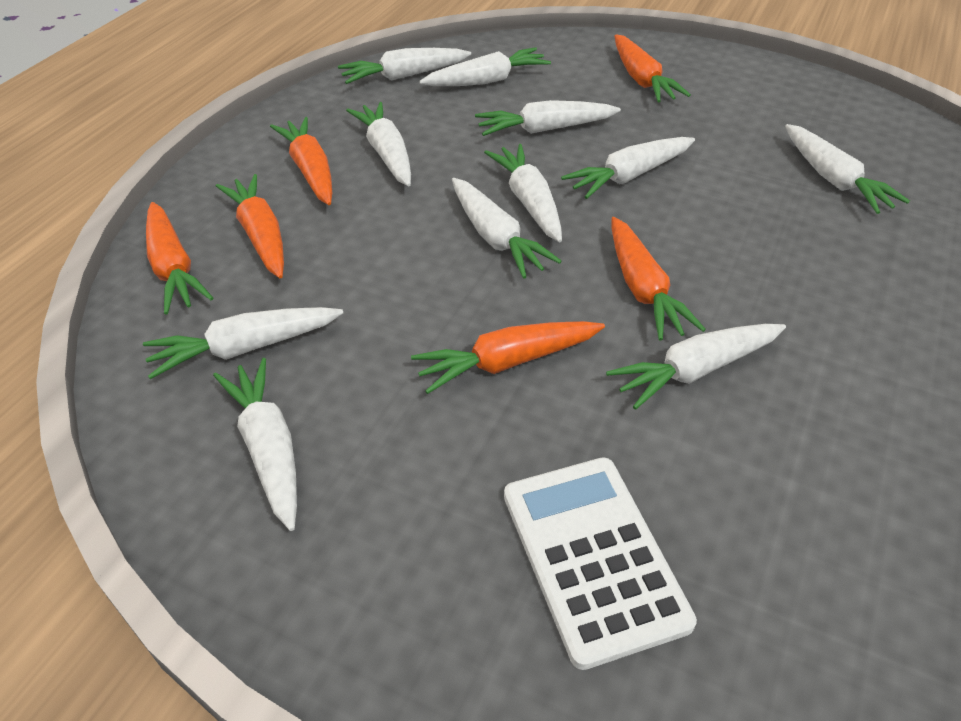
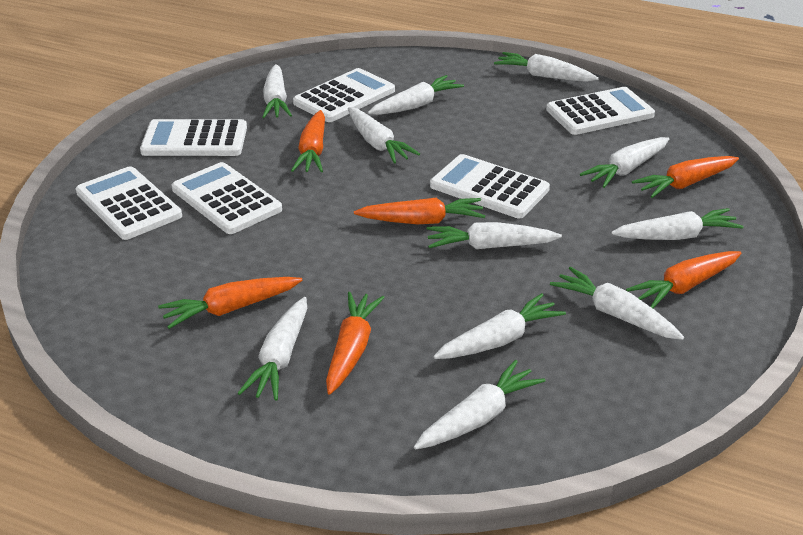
white calculator: [504,457,697,670] = 1 -> [76,166,182,240] [140,119,247,156] [171,162,282,234] [293,68,395,122] [430,154,550,218] [546,87,655,135] = 6

